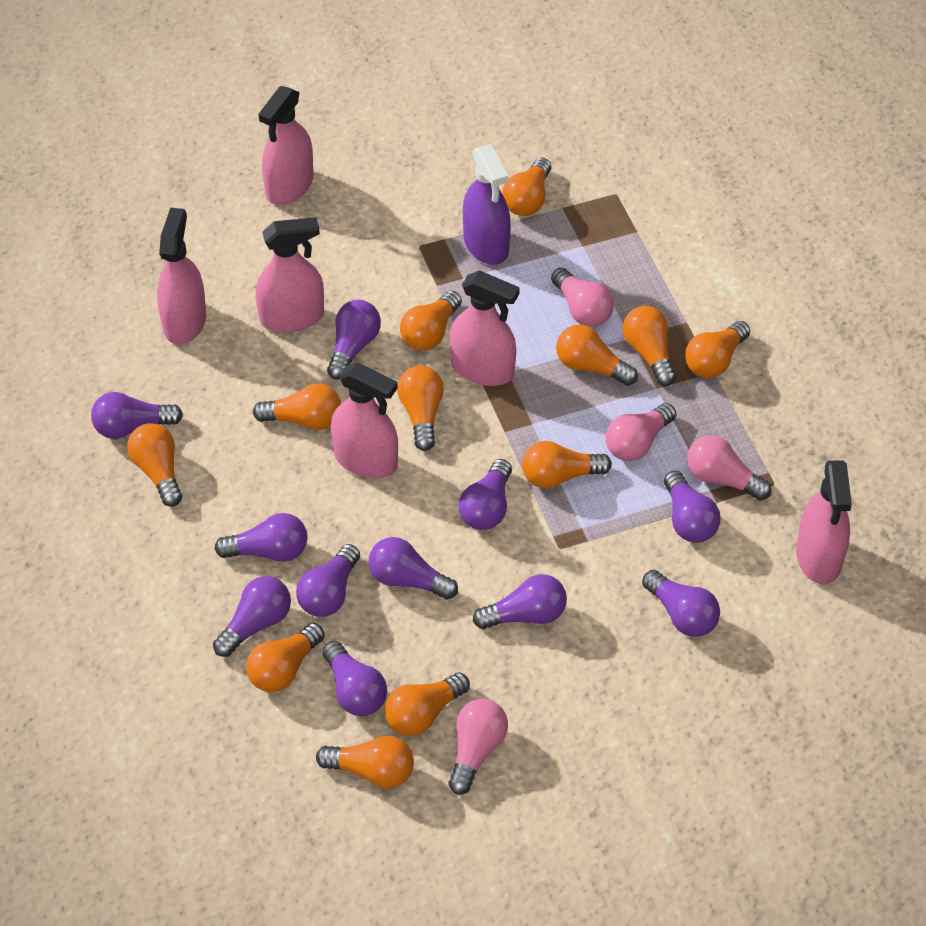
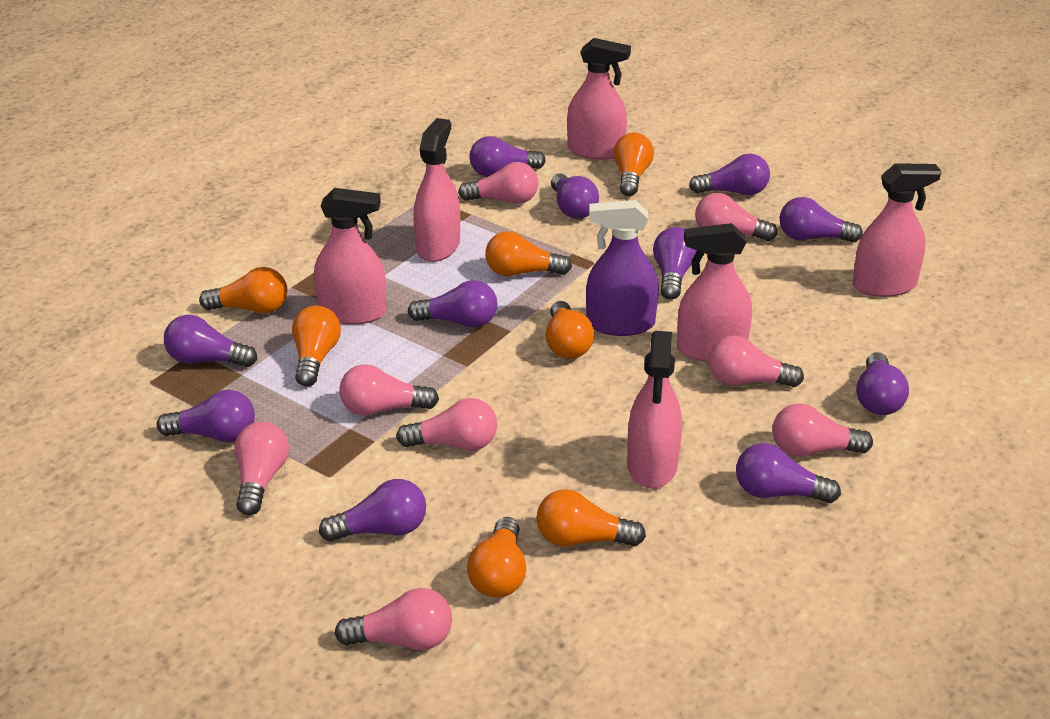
orange light bulb: [127,423,182,507] [246,623,325,692] [253,383,341,430] [316,736,414,788] [385,672,470,736] [397,366,444,451] [400,291,462,351] [502,158,551,216] [522,441,612,488] [556,324,638,386] [622,306,676,386] [685,321,750,378] = 12 -> [199,267,287,314] [292,306,341,386] [467,517,526,598] [485,231,572,276] [537,489,646,546] [545,301,594,359] [613,133,654,196] = 7
pink light bulb: [448,699,508,795] [551,268,614,327] [605,403,676,461] [687,435,771,501] = 4 -> [234,422,289,516] [334,588,452,650] [340,364,439,416] [396,398,497,451] [458,162,538,204] [695,193,778,241] [708,336,804,387] [772,403,873,457] = 8

